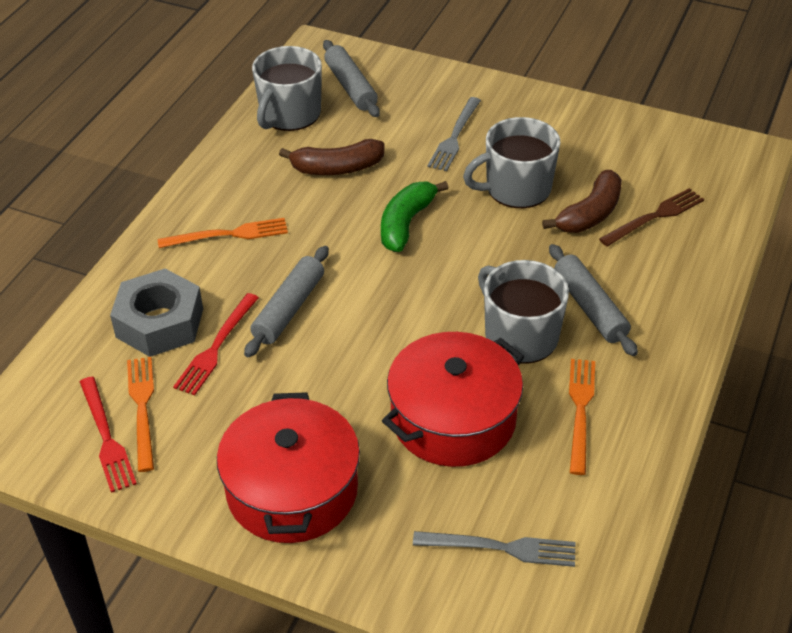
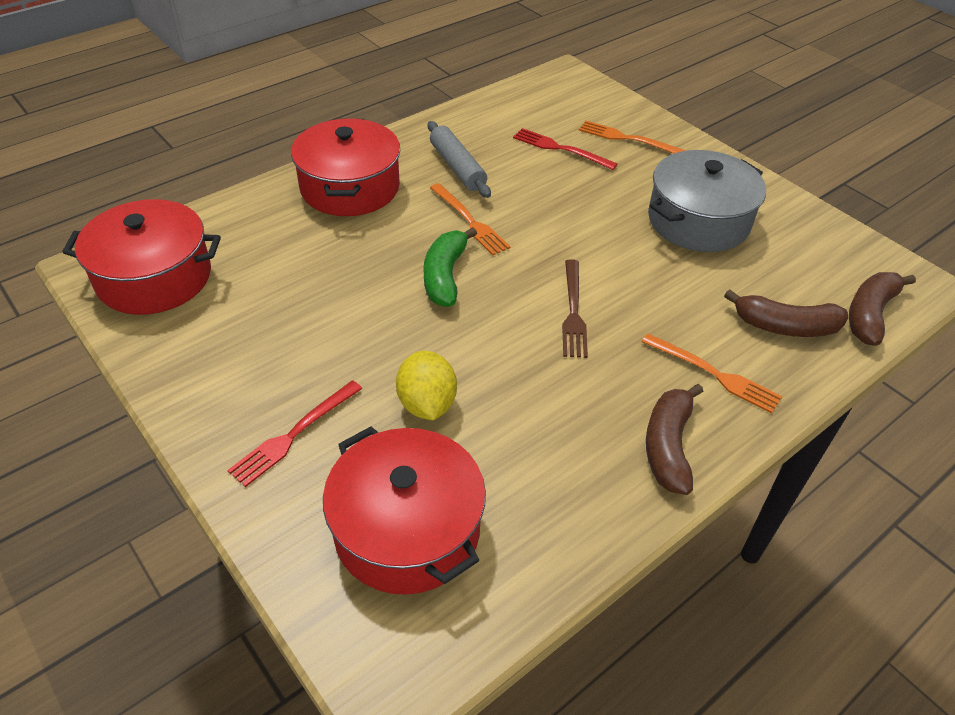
brown banana: [279,139,384,175] [542,170,622,233] = 2 -> [646,384,704,495] [724,290,848,337] [849,272,916,346] = 3
grey fork: [413,531,575,567] [427,97,481,171] = 2 -> none = 0
grey mug: [252,46,322,131] [463,117,561,208] [478,260,569,364] = 3 -> none = 0
grey nut: [110,269,203,357] = 1 -> none = 0
grey pot: none = 0 -> [648,150,766,252] = 1
grey rolling pin: [244,246,329,357] [323,40,380,117] [549,244,638,356] = 3 -> [428,121,491,198] = 1
red pot: [217,392,360,543] [382,332,525,467] = 2 -> [62,199,221,315] [291,118,400,216] [323,426,486,595] = 3
yellow lemon: none = 0 -> [396,351,457,421] = 1

